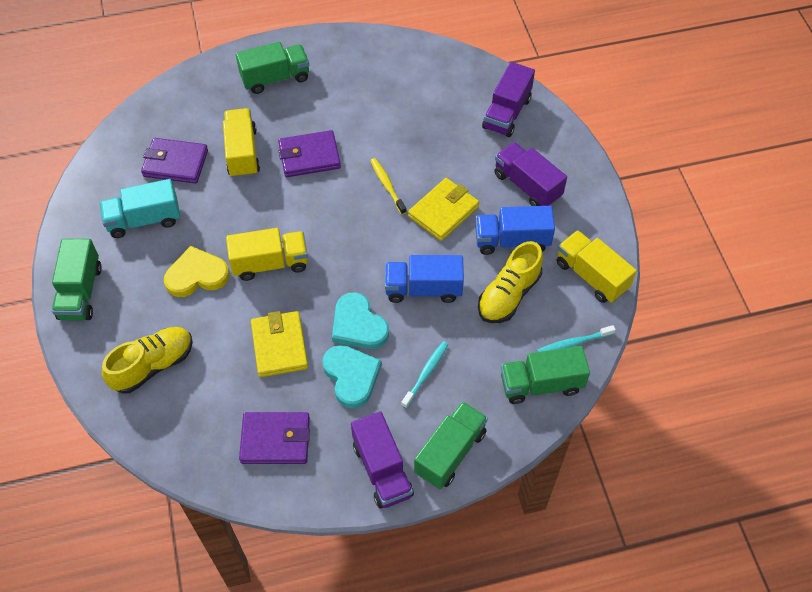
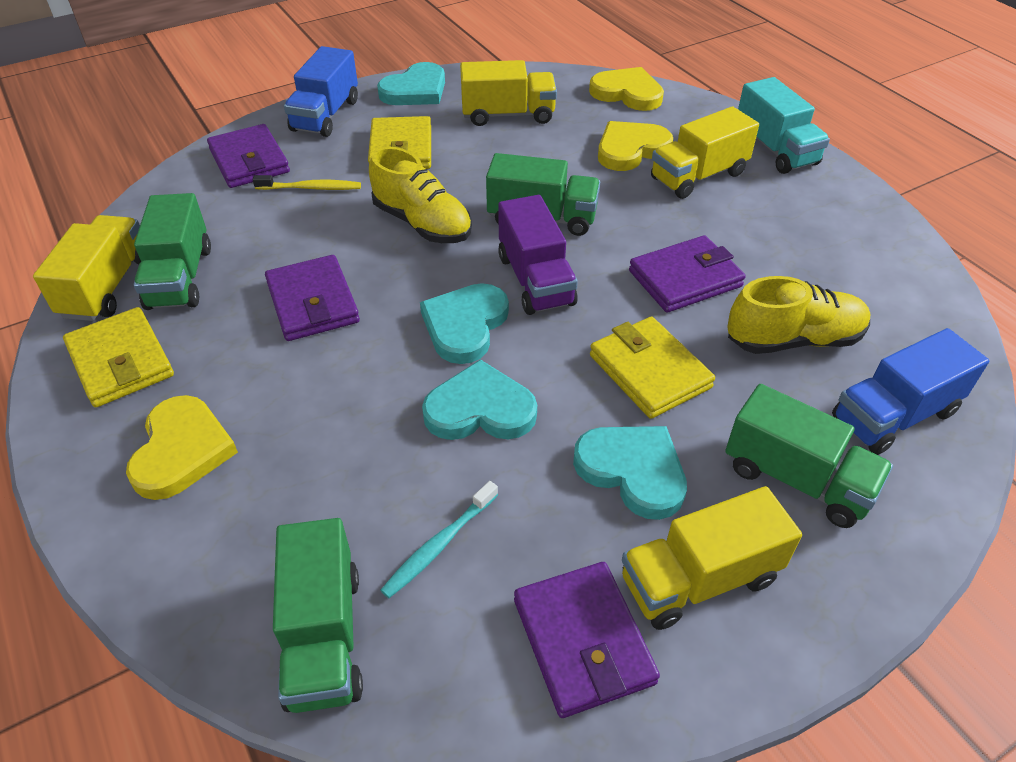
purple truck: [351,411,414,509] [482,62,535,137] [494,142,567,206] = 3 -> [498,195,578,315] = 1
purple wallet: [141,138,208,184] [239,412,310,464] [278,130,341,177] = 3 -> [207,124,290,188] [265,255,360,341] [514,562,660,718] [629,235,746,313] = 4
turquoise heart: [322,345,382,409] [332,292,389,349] = 2 -> [377,62,445,105] [420,283,509,364] [422,359,537,440] [573,426,687,520] = 4
turquoise toothbrush: [401,341,449,409] [537,325,616,352] = 2 -> [380,481,498,598] = 1
yellow heart: [164,246,230,297] = 1 -> [126,395,238,500] [589,67,664,111] [598,121,673,171] = 3
yellow truck: [223,108,260,178] [226,228,308,281] [557,230,637,303] = 3 -> [33,215,141,321] [460,60,557,126] [622,486,802,630] [651,106,759,199] = 4
yellow wallet: [251,311,308,377] [408,178,479,241] = 2 -> [63,307,174,407] [368,116,431,169] [590,317,715,419] = 3

